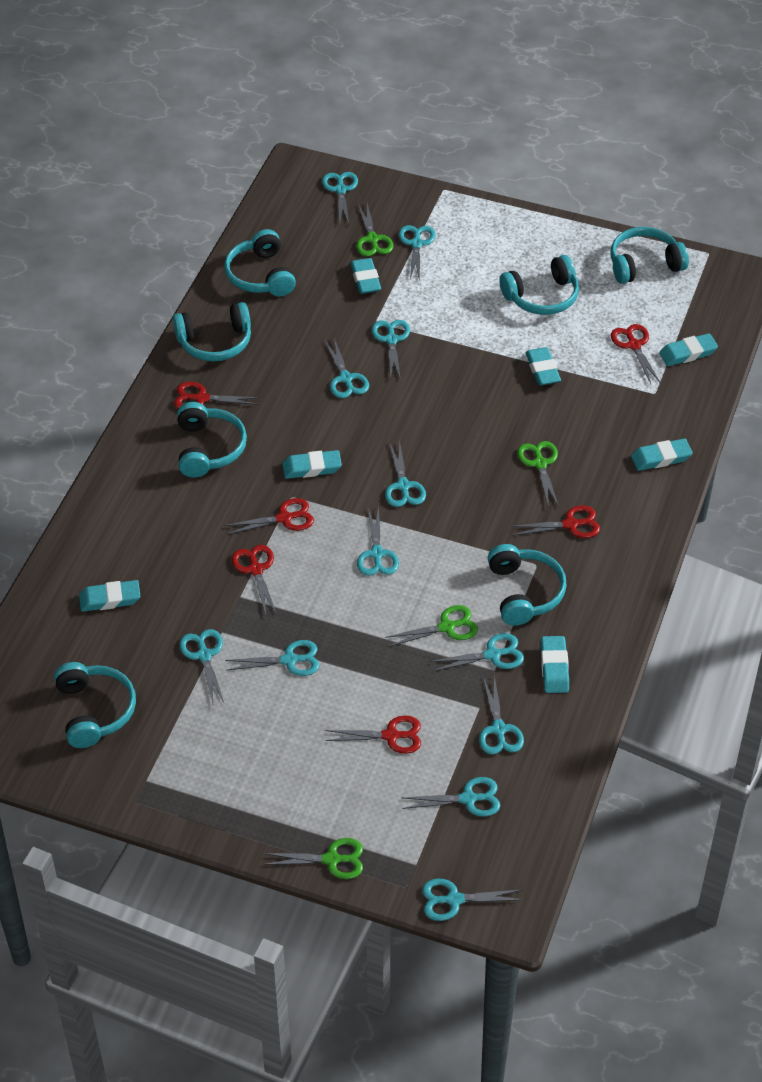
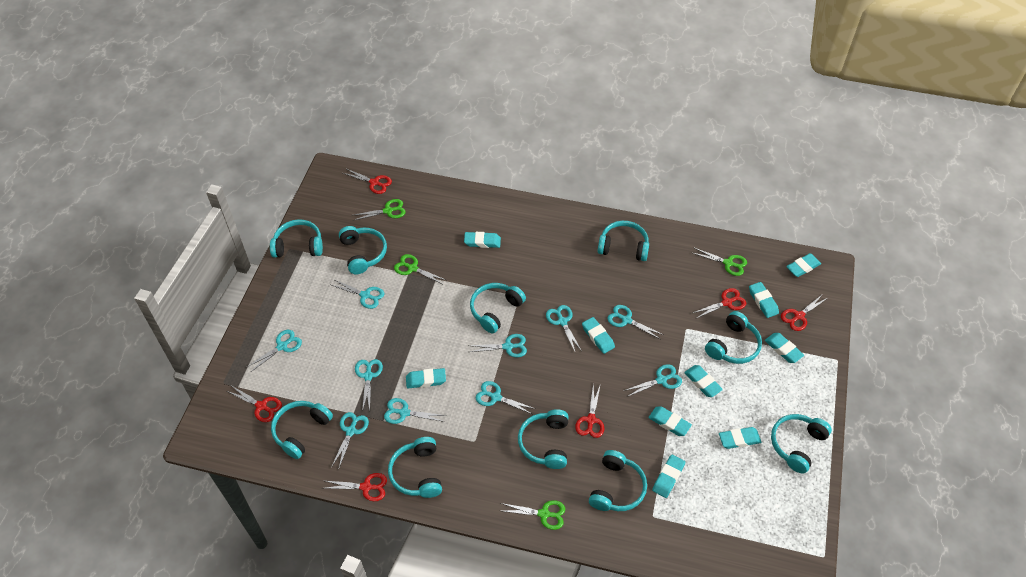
turquoise eraser: [79,580,140,612] [282,450,342,479] [350,258,381,294] [525,347,561,385] [541,636,569,693] [631,438,692,471] [659,333,718,366] = 7 -> [406,368,446,388] [464,232,501,248] [582,317,615,354] [648,406,692,436] [652,455,685,498] [684,365,723,397] [719,427,761,449] [749,282,779,318] [765,333,804,363] [786,253,821,277] = 10
turquoise headphones: [54,662,136,748] [173,302,251,361] [177,402,247,478] [224,229,296,296] [488,544,567,626] [499,255,579,315] [611,227,689,284] = 7 -> [270,219,323,258] [271,401,333,459] [339,226,387,274] [388,437,442,498] [470,283,526,334] [518,409,569,469] [589,450,647,511] [597,221,649,261] [705,311,762,364] [771,414,832,473] = 10
turquoise scissors: [179,629,224,703] [225,640,320,676] [322,172,358,224] [325,338,369,398] [357,506,399,576] [372,320,410,380] [385,440,426,507] [399,225,436,282] [402,777,500,817] [422,879,525,921] [429,633,524,671] [479,675,524,755] = 12 -> [247,330,302,372] [332,279,384,309] [332,412,369,470] [355,359,383,412] [384,398,446,424] [469,334,527,357] [476,381,535,414] [546,305,582,351] [607,305,664,339] [623,364,682,397] = 10

